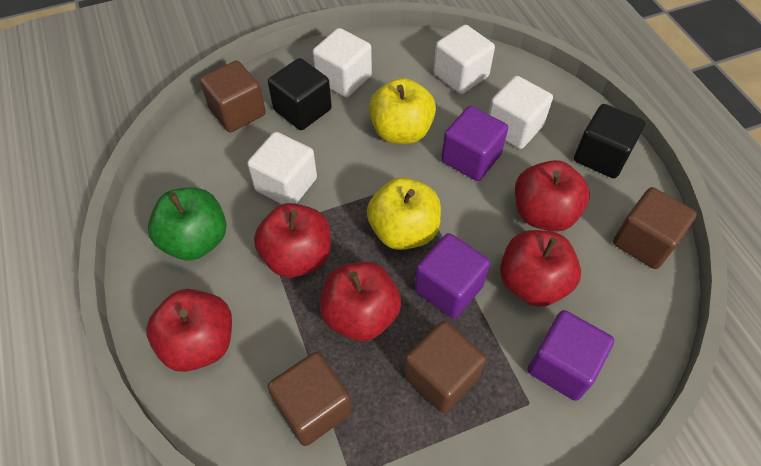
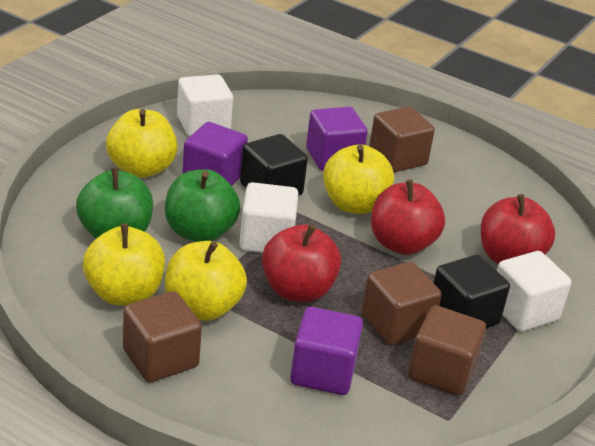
green apple: [148,188,226,261] = 1 -> [76,167,153,239] [165,169,240,242] = 2
red apple: [146,289,232,372] [254,203,331,278] [320,262,401,341] [500,230,581,307] [515,160,590,232] = 5 -> [262,224,341,302] [371,179,445,255] [481,194,555,264] = 3
white cube: [247,132,317,204] [312,28,372,97] [433,25,495,94] [488,76,553,149] = 4 -> [177,74,233,137] [239,182,298,253] [497,251,571,332] = 3
yellow apple: [367,177,441,250] [369,78,436,144] = 2 -> [83,224,165,306] [106,109,178,178] [165,241,247,321] [323,144,394,214] = 4

